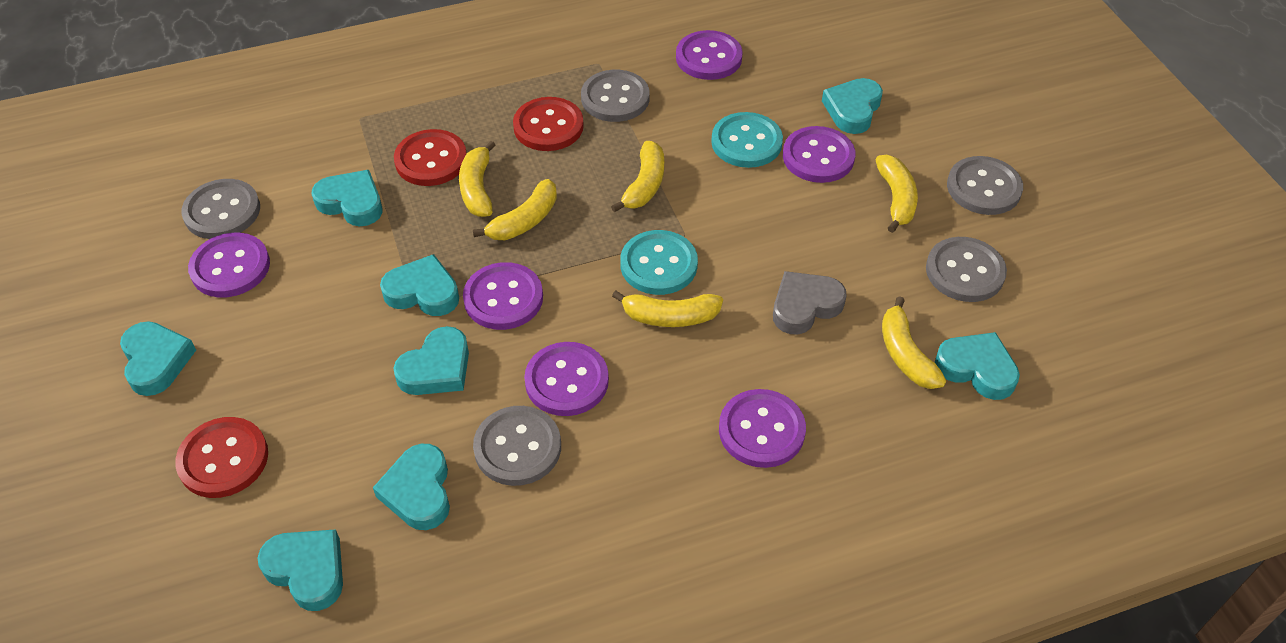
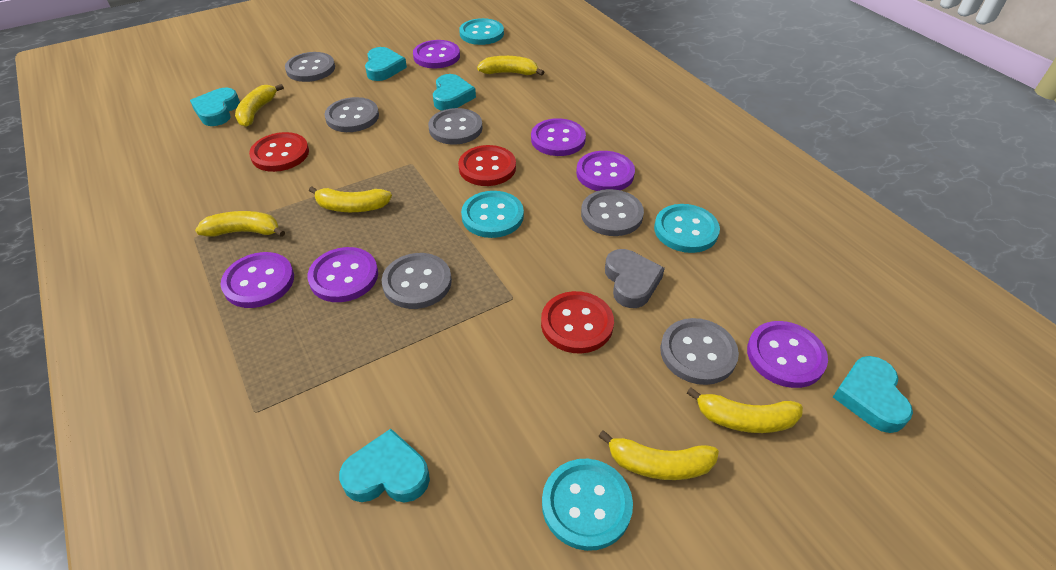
grey button: [181,179,260,239] [473,406,561,486] [581,70,649,122] [926,237,1007,302] [947,156,1023,215] = 5 -> [285,52,335,82] [324,97,379,132] [382,253,452,309] [428,108,483,145] [581,189,644,236] [660,318,739,385] = 6
turquoise button: [620,230,698,295] [711,112,783,168] = 2 -> [459,18,504,45] [461,191,524,238] [542,459,633,551] [654,204,720,253] = 4
turquoise heart: [120,321,196,396] [257,529,343,611] [312,170,382,227] [373,444,450,530] [380,254,459,316] [393,326,469,395] [822,78,883,134] [935,332,1020,400] = 8 -> [190,88,240,126] [339,429,430,503] [365,47,407,81] [433,74,476,111] [833,356,913,433] = 5

